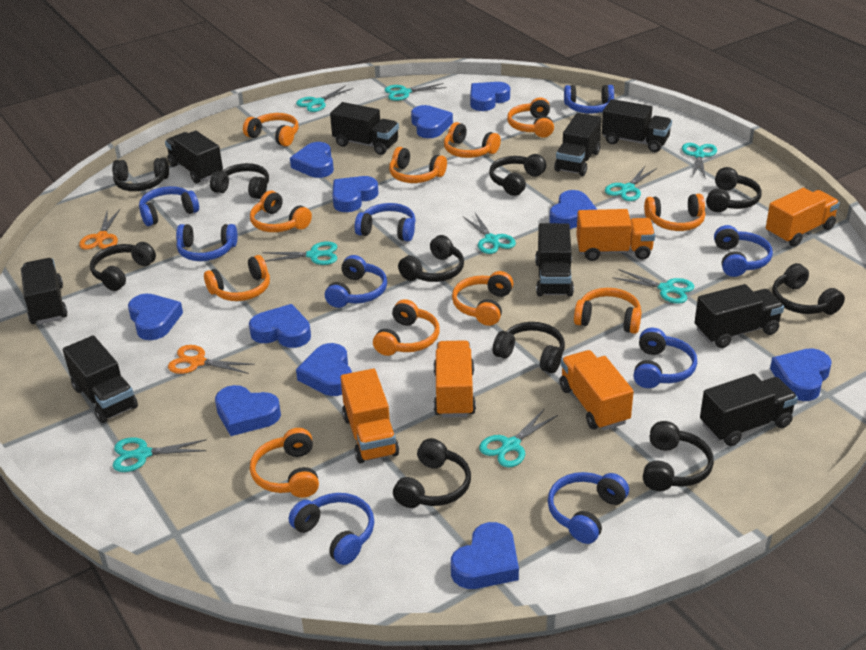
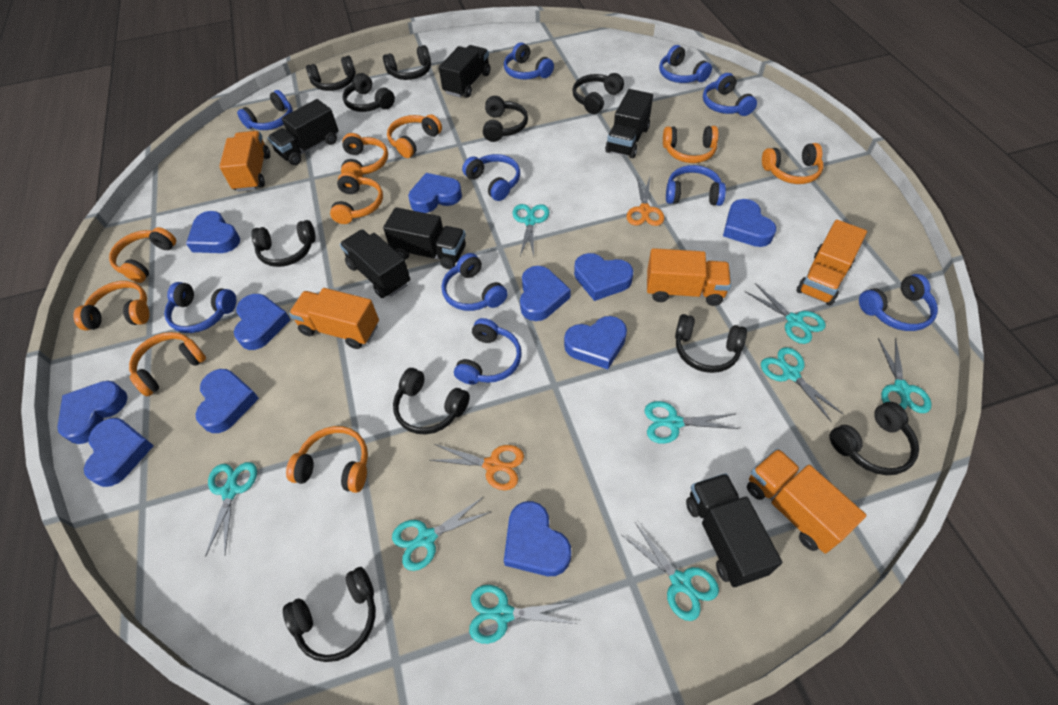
black truck: [21,258,68,325] [63,335,138,423] [165,130,223,184] [330,102,399,155] [535,223,574,297] [554,113,602,176] [602,99,672,152] [695,284,784,348] [700,374,798,446] = 9 -> [267,99,339,165] [340,229,410,298] [383,207,466,269] [439,45,490,98] [605,89,653,158] [686,473,782,587] = 6
blue headphones: [139,186,199,226] [176,224,238,261] [289,493,374,565] [325,255,387,308] [355,203,416,242] [548,472,629,544] [564,85,614,114] [633,328,697,388] [714,225,773,277] = 9 -> [164,282,236,333] [237,90,293,130] [442,253,508,311] [454,318,522,385] [462,154,520,201] [504,42,554,80] [659,45,712,83] [666,165,726,206] [703,73,757,116] [859,274,938,331] = 10
orange headphones: [204,255,270,301] [243,113,299,147] [250,191,312,232] [250,428,319,498] [373,299,440,356] [389,147,447,183] [444,122,501,158] [452,271,513,326] [507,97,554,138] [574,288,641,334] [644,194,705,231] = 11 -> [73,281,149,330] [109,227,176,283] [129,332,206,397] [286,426,368,493] [330,172,383,224] [341,133,388,177] [387,114,442,158] [663,126,719,163] [762,143,823,184] = 9

